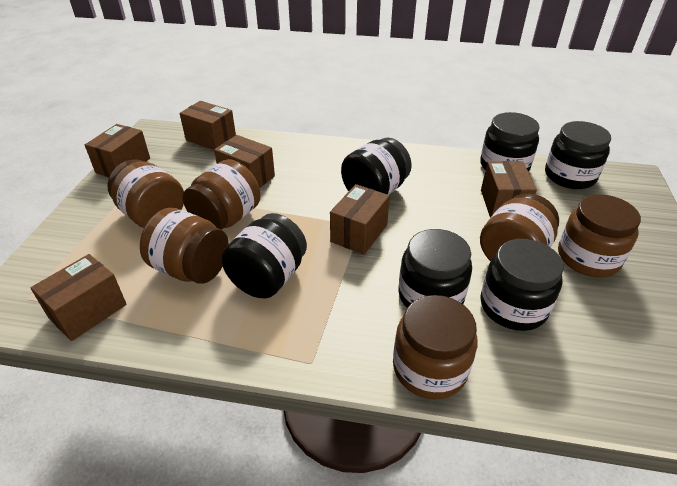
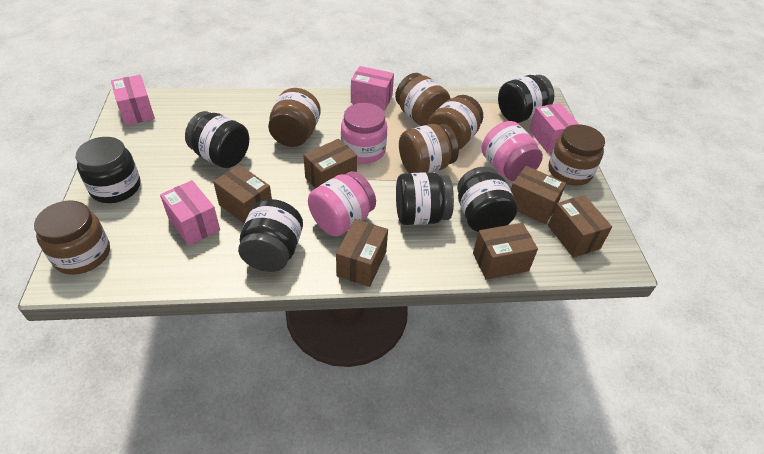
pink box: none = 0 -> [111,75,155,125] [160,180,220,246] [351,66,394,111] [529,103,579,153] = 4
pink jar: none = 0 -> [308,171,376,236] [341,103,387,164] [481,121,543,182] = 3

